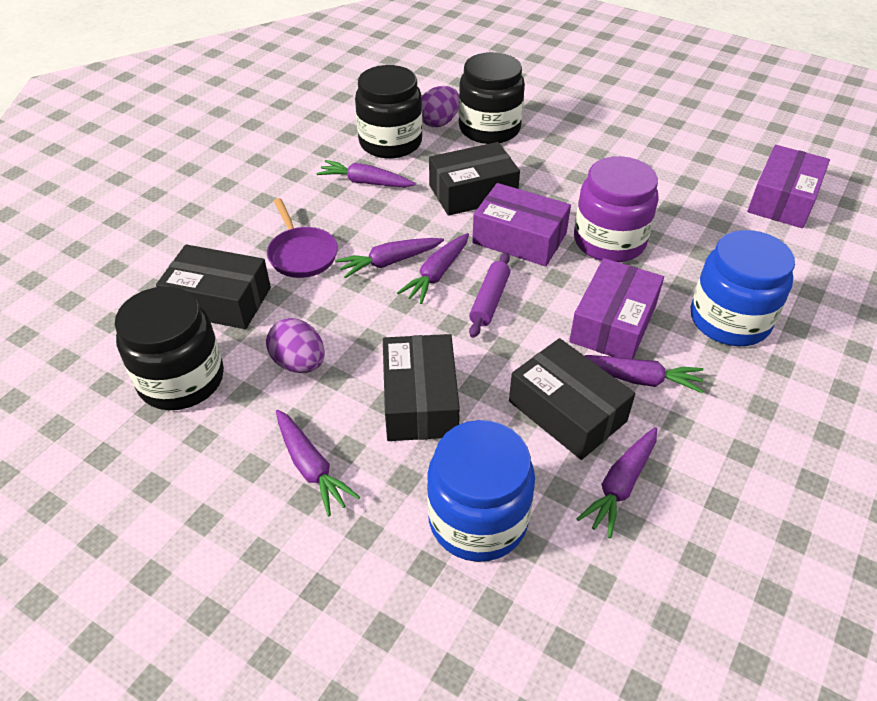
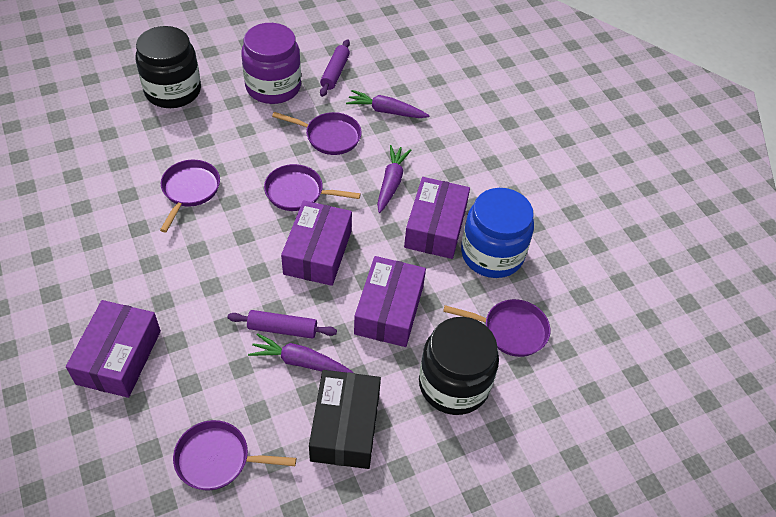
black box: [156,244,271,329] [383,334,460,441] [429,142,520,216] [509,338,635,460] = 4 -> [309,370,381,469] = 1
black jar: [115,286,224,410] [355,65,422,158] [459,52,525,144] = 3 -> [136,26,201,108] [419,317,499,415] = 2
blue jar: [427,420,535,562] [691,230,795,346] = 2 -> [461,188,534,278] = 1
purple box: [472,183,571,266] [569,258,664,359] [747,145,830,228] = 3 -> [66,300,161,398] [281,200,352,286] [354,256,426,347] [404,177,470,259] = 4
purple carrot: [276,410,360,517] [316,160,415,187] [335,238,444,278] [397,233,469,304] [577,427,657,538] [584,355,703,393] = 6 -> [248,333,354,373] [346,90,430,118] [377,145,411,213] = 3
purple egg: [266,318,325,373] [422,86,459,127] = 2 -> none = 0
purple pan: [267,198,338,278] = 1 -> [160,160,220,232] [173,420,296,490] [264,164,361,211] [272,112,362,155] [443,299,550,357] = 5
purple rolling pin: [469,252,510,338] = 1 -> [227,310,337,339] [320,39,350,97] = 2

